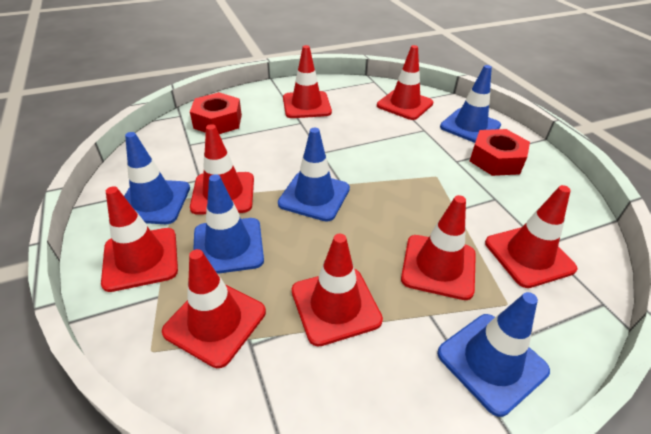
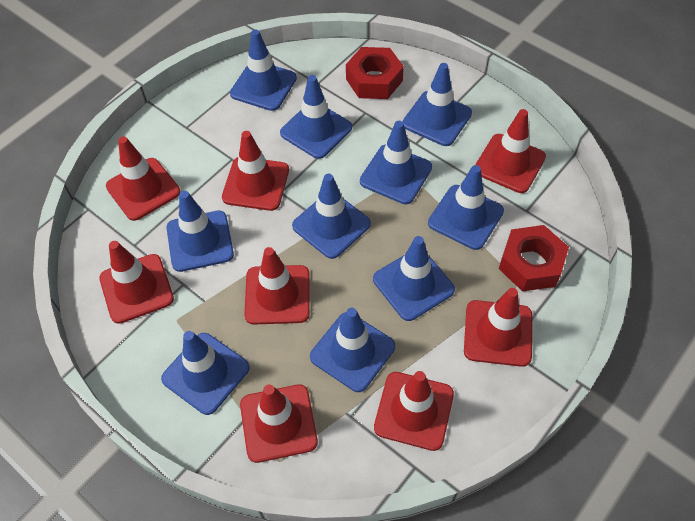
blue traffic cone: [124,132,190,224] [193,174,264,274] [278,128,350,222] [437,292,550,417] [440,65,501,143] = 5 -> [161,331,250,415] [167,191,234,272] [230,29,297,111] [280,75,352,159] [292,174,371,259] [310,308,395,392] [360,121,432,204] [373,236,455,321] [402,63,472,146] [428,165,504,250] = 10

